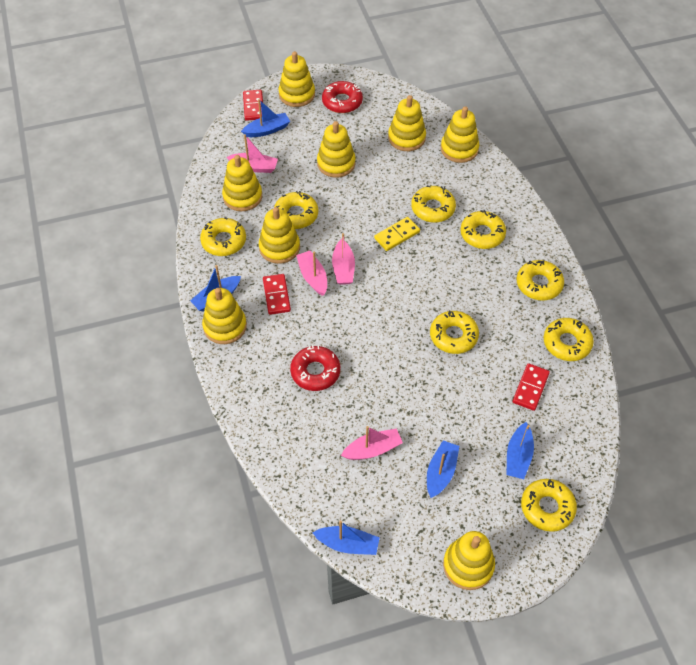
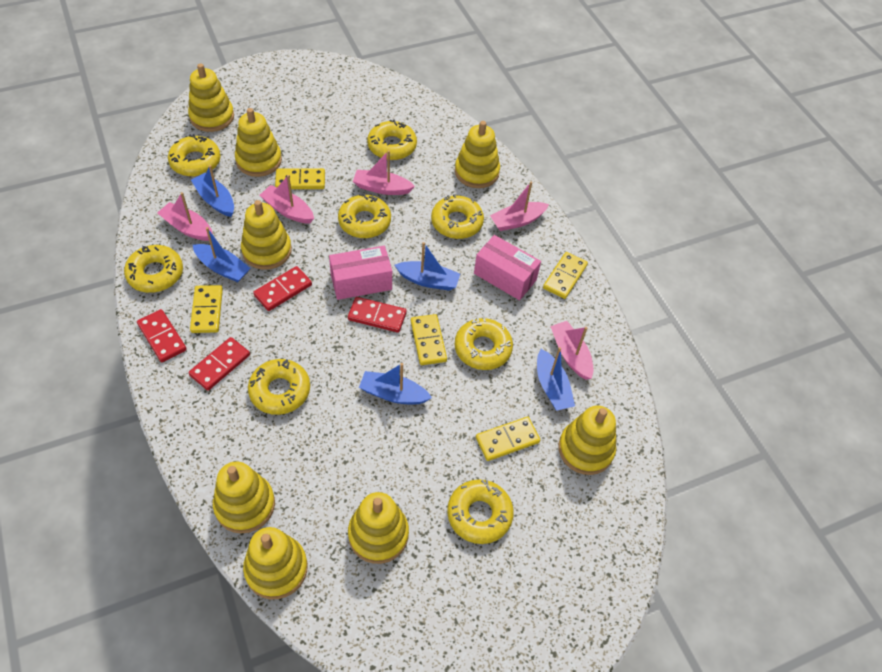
pink boat: [227,134,278,173] [296,251,327,296] [332,233,355,285] [341,426,403,460] = 4 -> [157,192,212,241] [260,175,314,224] [353,150,415,195] [490,181,549,231] [550,321,594,380] = 5
pink box: none = 0 -> [329,246,392,300] [474,235,541,300] = 2
red domino: [243,90,263,121] [263,274,291,315] [513,363,550,411] = 3 -> [137,309,187,362] [189,337,250,391] [253,266,312,311] [348,297,407,333] = 4
red donut: [290,345,340,391] [322,81,363,113] = 2 -> none = 0
yellow domino: [374,217,420,251] = 1 -> [190,285,223,333] [275,168,325,189] [411,314,447,365] [476,417,540,461] [543,252,588,299] = 5

